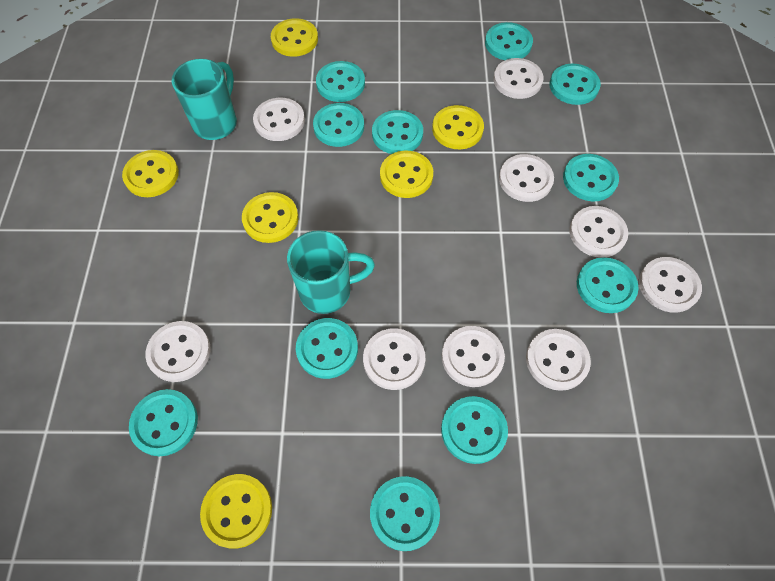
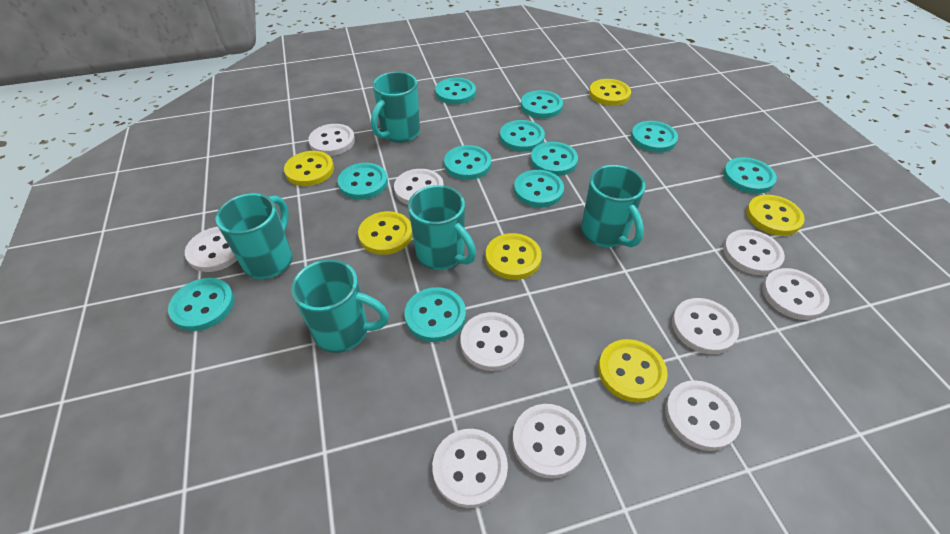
turquoise mug: [172,59,237,140] [287,230,375,314] = 2 -> [215,193,293,279] [291,259,389,353] [371,72,420,143] [408,185,476,270] [581,165,645,247] = 5
white button: [146,321,211,382] [253,98,305,141] [363,328,426,390] [442,326,505,387] [493,58,543,99] [499,154,554,202] [526,329,591,391] [569,206,628,258] [639,257,702,313] = 9 -> [185,227,237,272] [308,124,355,156] [394,169,444,205] [432,429,508,508] [460,312,524,371] [512,404,586,478] [665,380,741,451] [672,298,739,354] [723,229,785,275] [762,268,830,320] = 10

